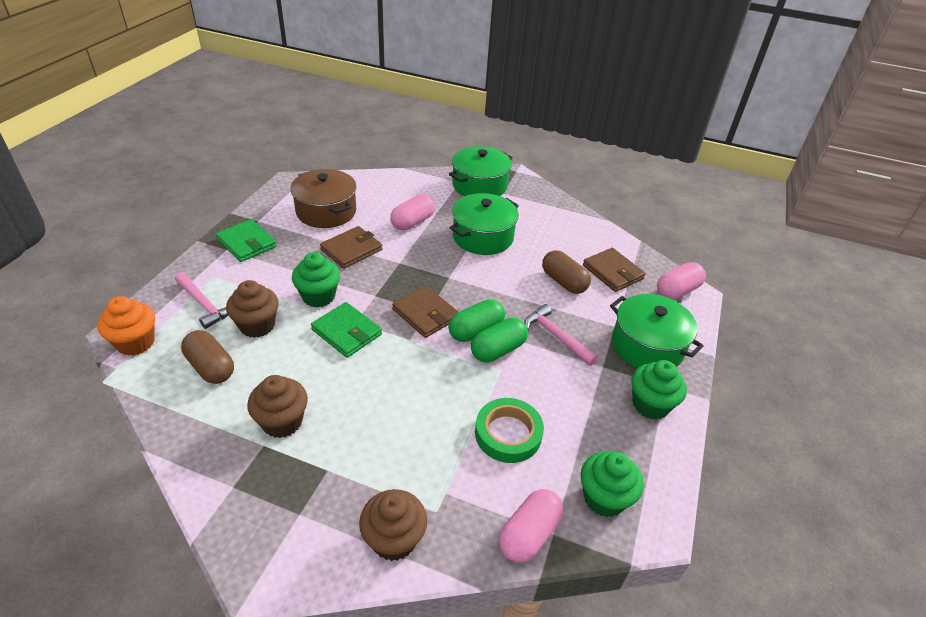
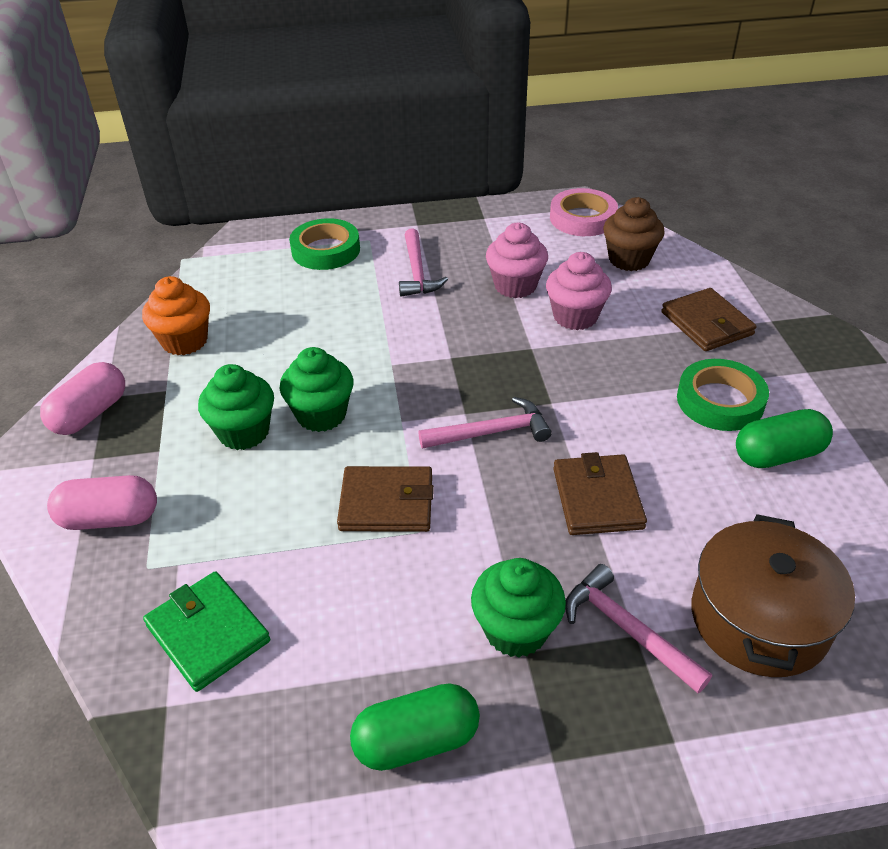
brown capsule: [181,330,234,384] [542,250,591,294] = 2 -> none = 0
brown cupcake: [226,280,279,338] [247,375,308,438] [359,489,427,561] = 3 -> [603,197,665,271] = 1
green pot: [449,146,513,197] [450,193,519,255] [610,294,704,368] = 3 -> none = 0
green tape: [475,398,544,463] = 1 -> [289,218,360,270] [677,359,769,431] = 2
green wallet: [216,219,277,262] [311,302,382,358] = 2 -> [143,571,270,692] = 1
pink capsule: [390,194,435,230] [499,489,564,563] [657,262,706,300] = 3 -> [40,362,125,435] [47,475,157,530] = 2
pink cupcake: none = 0 -> [486,223,548,298] [546,252,612,330] = 2
pink hammer: [175,272,228,329] [524,304,598,366] = 2 -> [399,228,448,296] [418,397,552,449] [565,564,712,693] = 3
pink tape: none = 0 -> [550,188,618,236] = 1

